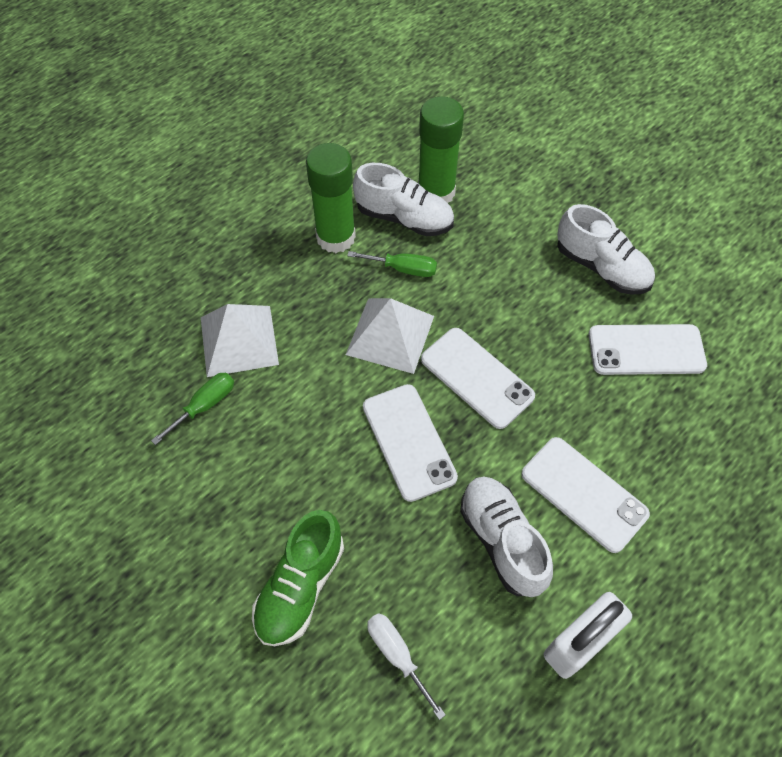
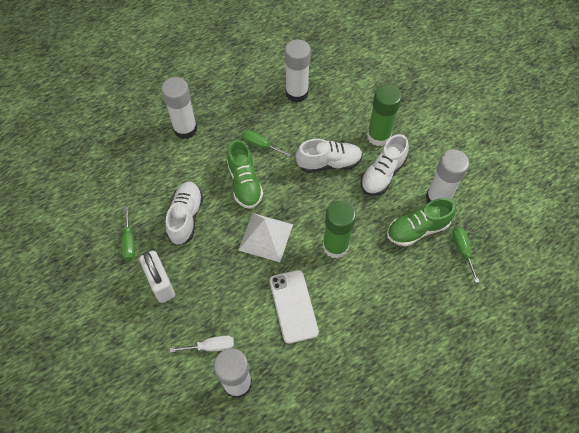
green screwdriver: [151,373,234,445] [347,251,437,277] = 2 -> [121,206,135,260] [242,130,291,157] [452,227,479,283] = 3
green shoe: [252,510,344,646] = 1 -> [227,140,263,209] [387,198,456,247] = 2
white glue stick: none = 0 -> [161,77,197,139] [214,348,252,399] [285,39,311,102] [426,150,469,203] = 4
white phone: [363,384,458,502] [421,328,535,429] [522,437,650,553] [589,324,707,375] = 4 -> [270,270,319,344] = 1
white pyramid: [201,304,279,377] [346,298,434,374] = 2 -> [238,213,293,262] = 1

